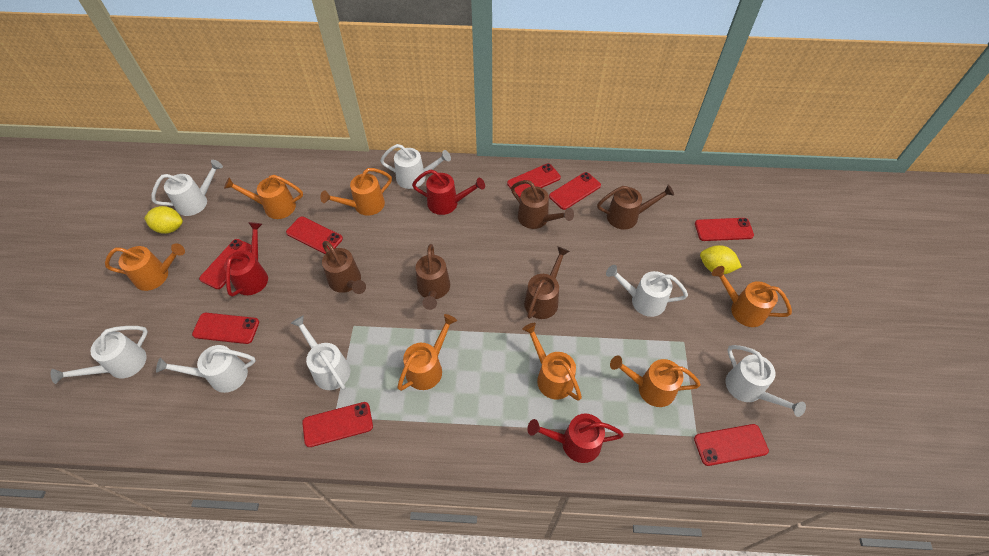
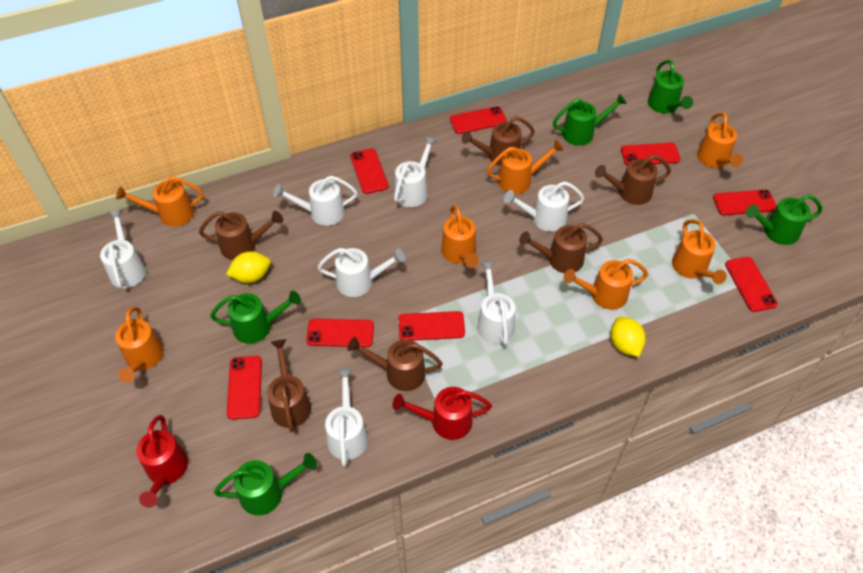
brown watering can: [322,241,366,294] [415,244,450,310] [511,180,574,229] [524,246,570,319] [597,184,674,230] = 5 -> [199,211,283,260] [267,339,311,432] [347,337,443,391] [462,116,535,166] [519,223,603,273] [595,155,671,205] = 6
green watering can: none = 0 -> [210,291,301,344] [214,453,317,516] [553,93,627,145] [648,60,693,113] [746,194,822,245] = 5
red watering can: [224,222,268,297] [412,170,485,215] [527,413,624,463] = 3 -> [136,415,188,508] [393,387,492,440] = 2

